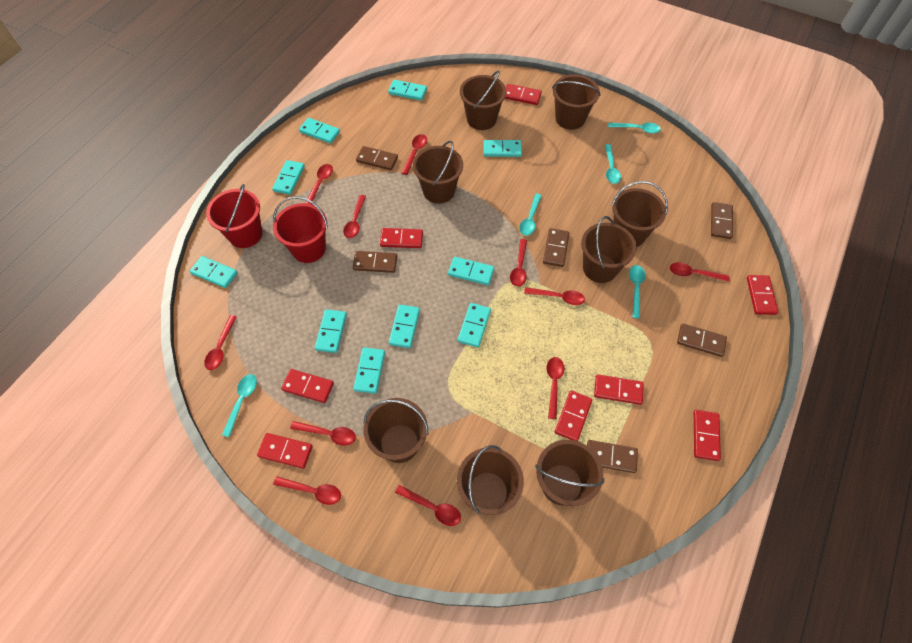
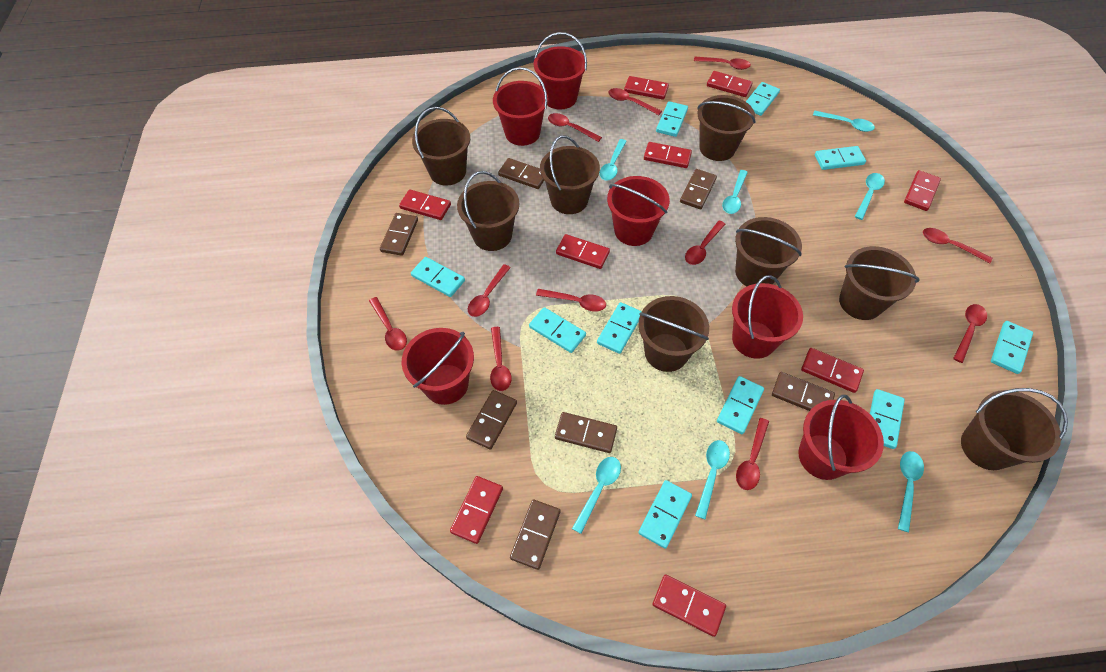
brown domino: [353,251,397,273] [356,146,398,170] [543,228,569,267] [587,440,638,473] [677,324,727,357] [711,202,733,239] = 6 -> [380,213,418,256] [466,390,517,450] [498,158,544,189] [510,499,560,570] [555,412,617,453] [680,169,717,209] [772,372,835,411] = 7
red bucket: [206,184,262,248] [273,196,328,263] = 2 -> [402,328,474,405] [493,67,548,146] [534,32,587,109] [607,176,670,246] [732,275,803,359] [798,395,884,480] = 6
red domino: [257,433,313,469] [281,369,334,403] [380,228,423,248] [505,84,542,105] [555,390,592,441] [594,375,644,405] [694,410,721,461] [747,275,778,315] = 8 -> [399,189,451,220] [450,476,503,544] [556,234,610,269] [624,76,669,100] [644,142,692,168] [653,575,726,637] [707,71,753,97] [801,348,864,393] [904,170,941,211] = 9
turquoise spoon: [222,374,257,437] [519,194,542,236] [605,144,621,184] [608,123,661,133] [629,265,645,318] = 5 -> [572,457,621,534] [599,139,627,181] [695,440,730,520] [722,170,748,214] [813,111,875,132] [855,173,885,220] [898,451,924,532] = 7

